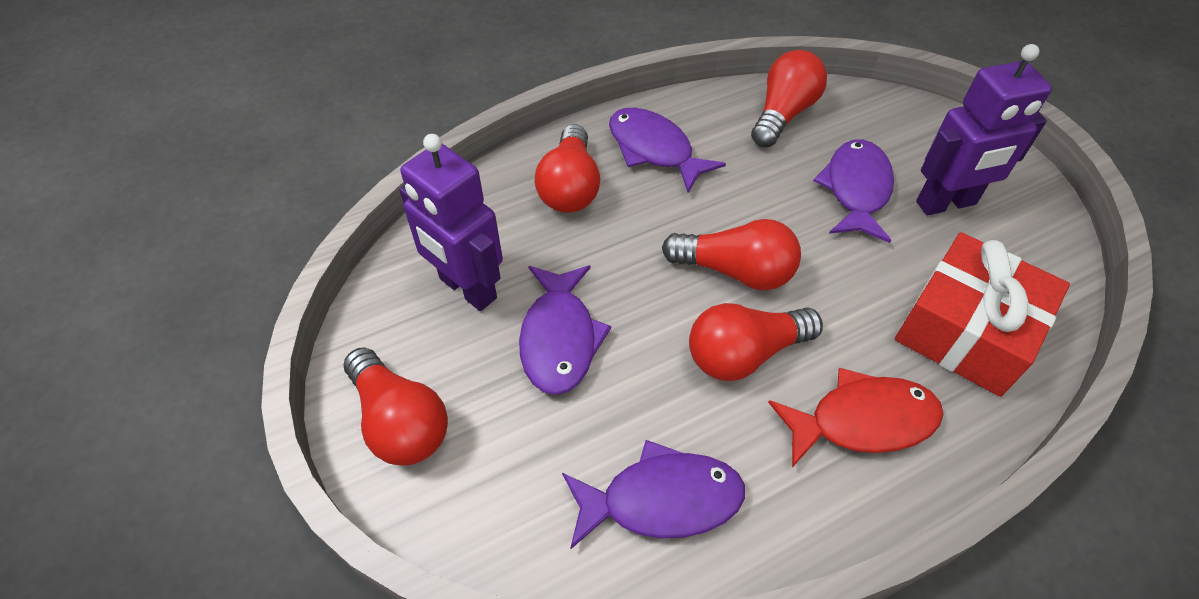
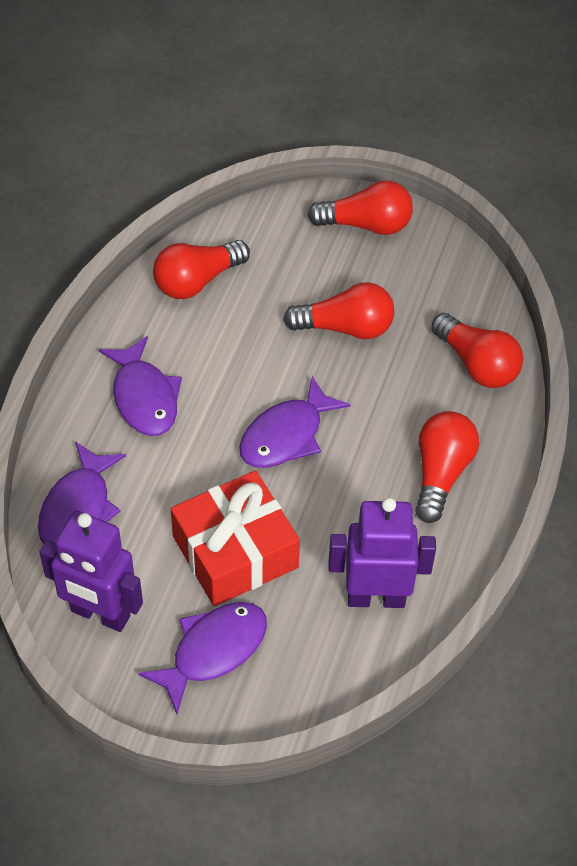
red fish: [768,368,944,467] = 1 -> none = 0

